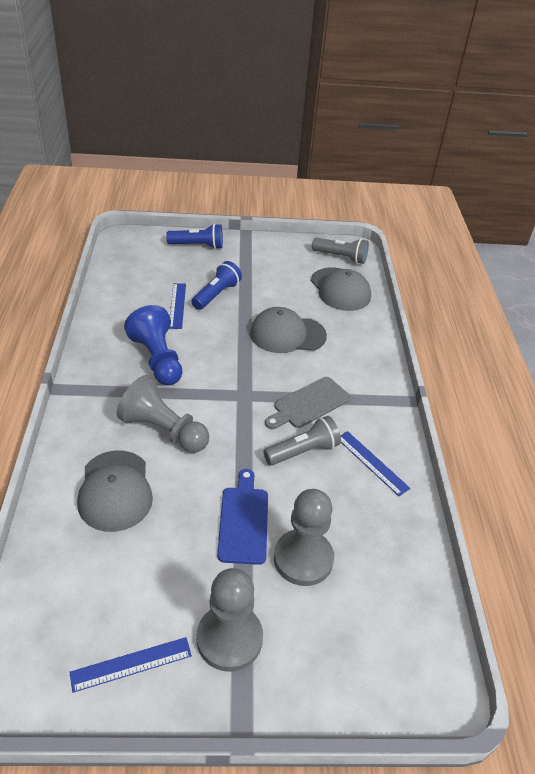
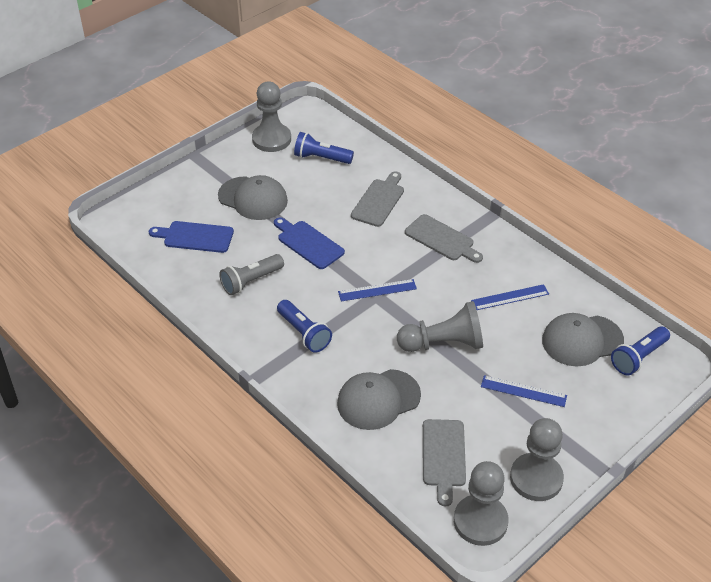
blue cutting board: [217,469,268,565] = 1 -> [149,221,234,253] [274,217,345,269] = 2
blue flashlight: [166,224,223,249] [191,261,242,310] = 2 -> [277,300,332,353] [294,132,354,164] [611,326,670,375] = 3
blue pawn: [124,305,182,386] = 1 -> none = 0
grey cutting board: [265,377,351,429] = 1 -> [351,171,404,227] [405,214,483,263] [423,419,466,507] = 3
grey flashlight: [263,416,341,466] [312,238,369,264] = 2 -> [219,254,284,295] = 1
grey pawn: [117,375,209,453] [197,568,263,672] [274,489,334,586] = 3 -> [252,82,291,152] [397,301,483,352] [454,461,509,546] [510,418,564,501] = 4

